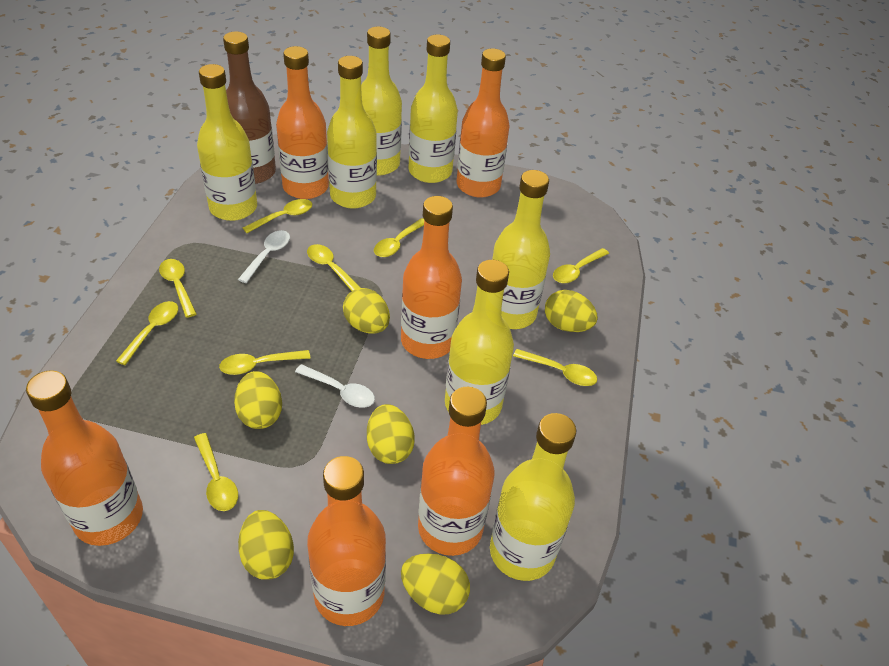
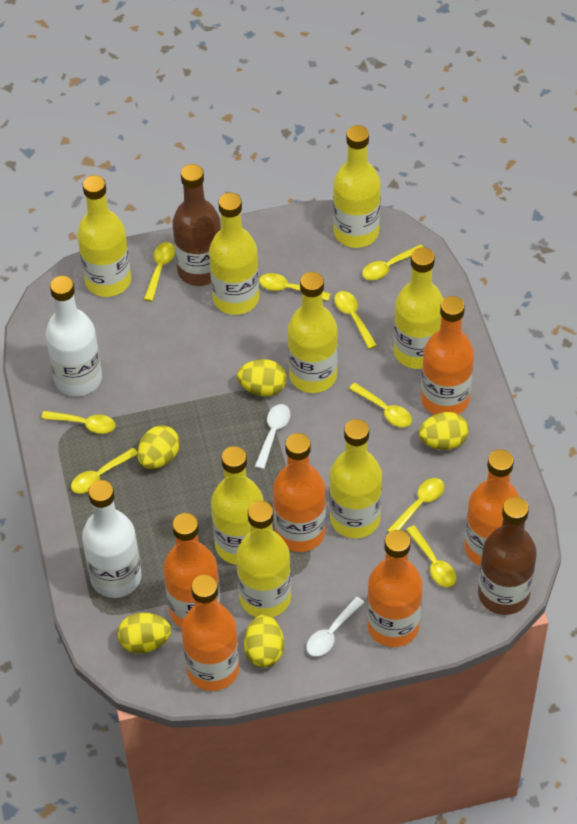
brown bottle: [223,31,276,184] = 1 -> [173,164,221,286] [478,497,537,615] = 2
white bottle: none = 0 -> [46,276,102,396] [82,480,142,598] = 2
yellow bottle: [197,64,257,221] [327,56,377,209] [361,27,402,175] [408,34,458,183] [445,260,514,425] [490,413,576,581] [492,170,550,329] = 7 -> [77,175,131,297] [209,193,260,315] [211,446,264,565] [236,501,291,617] [288,272,338,393] [329,419,382,538] [333,125,381,248] [394,247,443,369] = 8
yellow egg: [234,371,282,429] [238,510,294,580] [343,288,390,334] [367,404,415,464] [401,553,470,615] [545,290,598,332] = 6 -> [118,613,171,653] [137,425,180,469] [237,359,286,396] [244,614,284,667] [419,412,469,450] = 5

